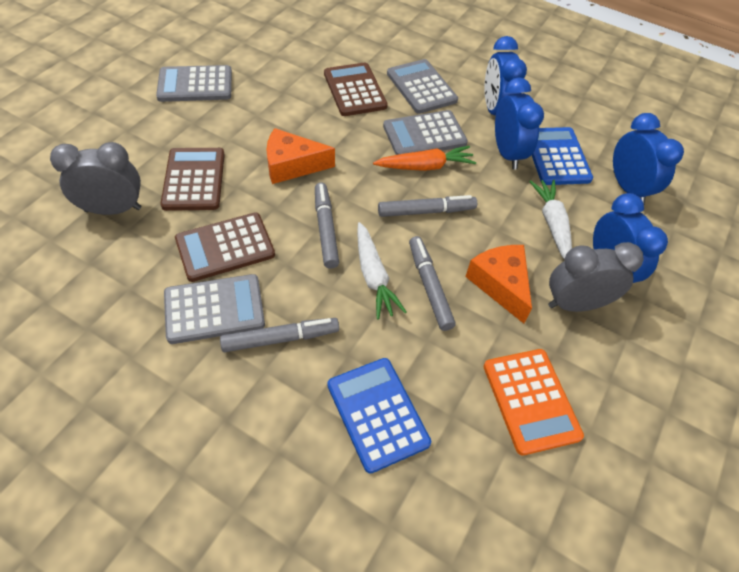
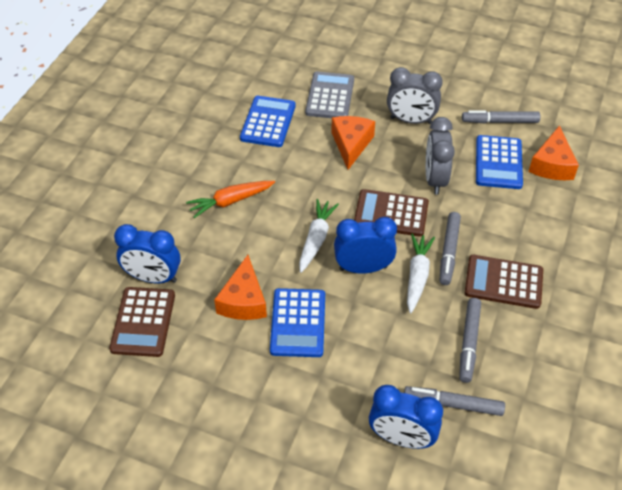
blue calculator: [327,358,431,474] [532,127,593,185] = 2 -> [240,96,296,147] [270,288,325,357] [476,135,523,189] = 3
blue clock: [484,36,527,116] [495,77,544,170] [593,193,668,283] [613,113,684,205] = 4 -> [114,224,181,283] [334,217,397,274] [369,385,443,449] = 3
grey calculator: [156,65,232,102] [164,274,265,344] [383,110,468,155] [387,59,458,114] = 4 -> [305,72,354,118] = 1
orange calculator: [483,349,584,456] = 1 -> none = 0
orange cheese: [267,128,335,184] [465,245,532,324] = 2 -> [214,255,267,320] [331,116,375,170] [528,125,579,180] = 3

